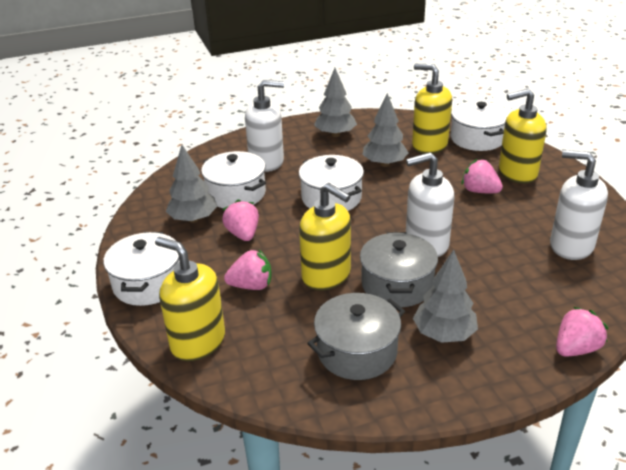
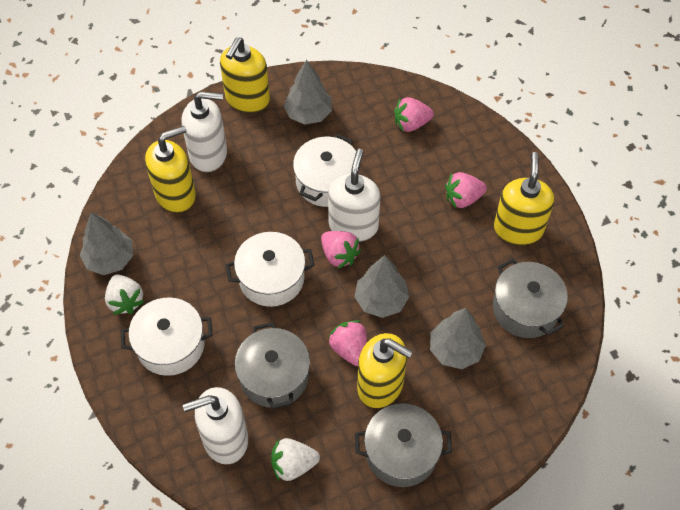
grey pot: [307,293,405,380] [360,232,438,307] = 2 -> [235,322,310,409] [355,403,452,487] [493,258,568,338] = 3
white pot: [104,232,180,306] [201,151,266,208] [299,155,364,211] [451,101,510,151] = 4 -> [121,297,213,376] [226,232,315,307] [293,134,360,207] = 3
white strawberry: none = 0 -> [105,275,145,315] [271,438,320,481] = 2

